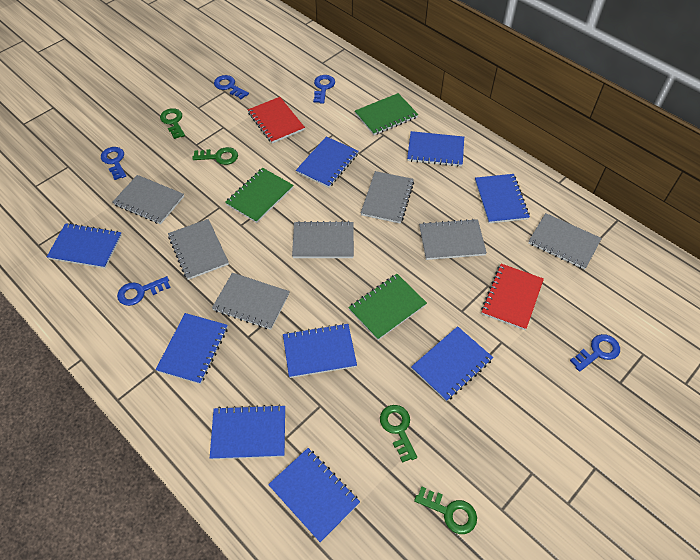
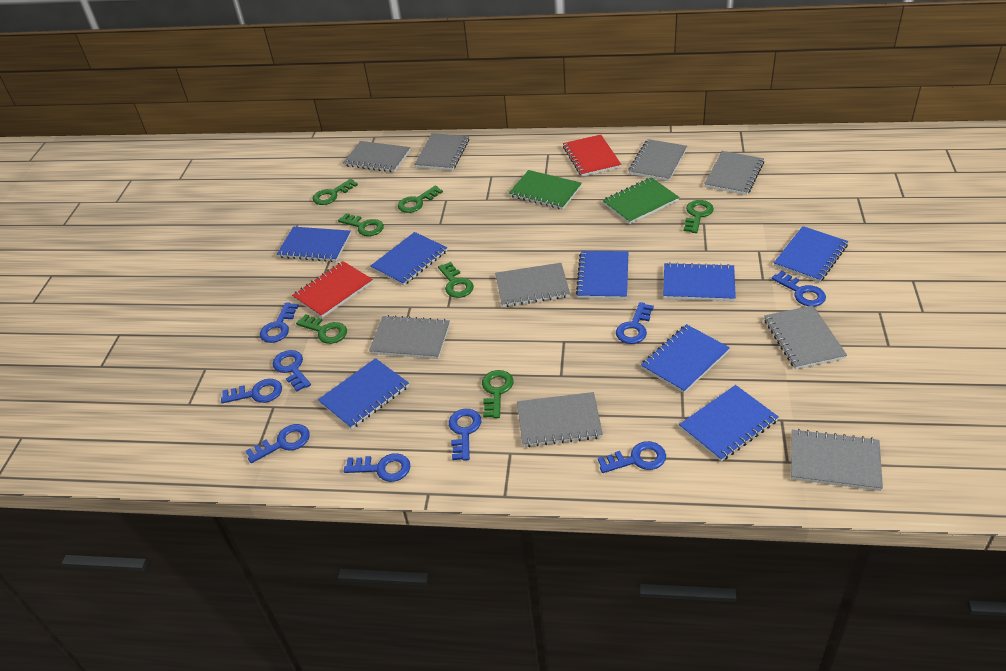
blue key: [101,147,126,180] [117,276,171,306] [214,75,249,99] [313,75,335,104] [570,334,620,372] = 5 -> [221,379,282,403] [246,424,310,463] [260,302,299,343] [273,350,311,392] [344,453,410,482] [449,409,481,461] [598,441,666,473] [616,302,654,344] [772,271,826,307] = 9
blue notebook: [47,223,122,269] [155,313,228,384] [210,405,285,459] [268,448,360,543] [283,323,357,378] [296,137,358,188] [407,131,464,167] [411,326,493,401] [475,174,530,223] = 9 -> [277,227,351,262] [318,358,409,429] [370,232,447,286] [576,251,628,299] [641,324,730,393] [663,262,736,301] [679,385,779,461] [774,226,848,282] = 8
green key: [160,108,185,139] [192,147,238,165] [380,405,417,463] [414,486,477,534] = 4 -> [296,314,347,344] [313,179,358,205] [338,213,384,236] [398,186,443,213] [438,262,474,298] [482,370,513,418] [684,200,714,233] = 7
green notebook: [225,168,293,223] [348,274,427,340] [355,93,418,135] = 3 -> [509,170,582,210] [602,177,679,224] = 2
grey notebook: [113,175,184,224] [168,219,229,280] [212,273,290,330] [292,221,354,258] [361,171,414,224] [419,219,487,260] [528,213,602,270] = 7 -> [343,141,410,172] [369,315,450,359] [414,133,469,170] [495,263,570,307] [517,392,603,447] [628,139,687,181] [704,151,764,195] [764,305,847,369] [791,429,883,491] = 9

